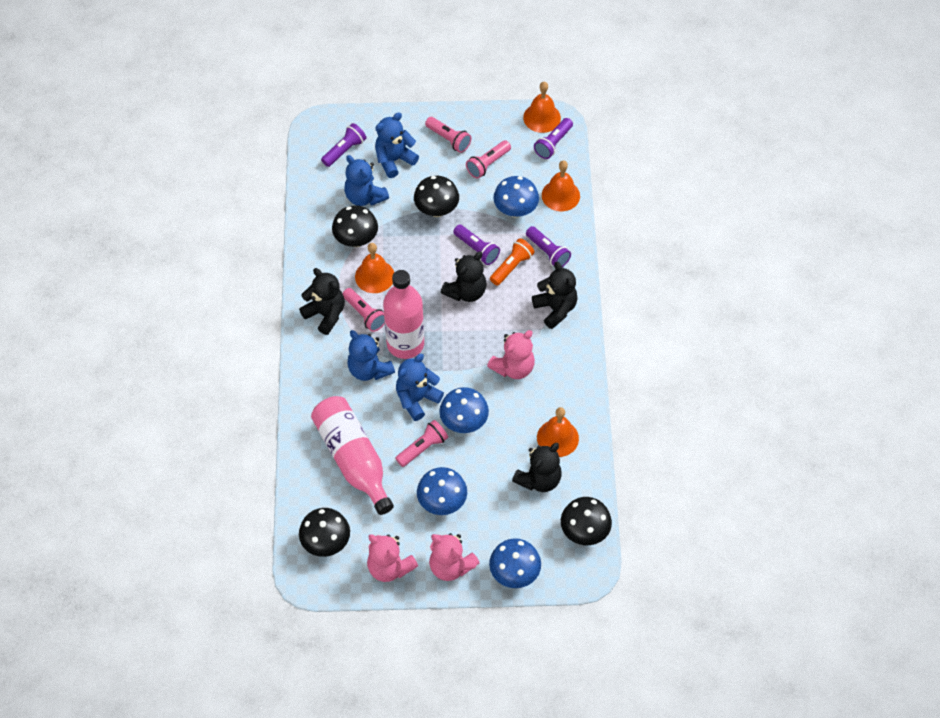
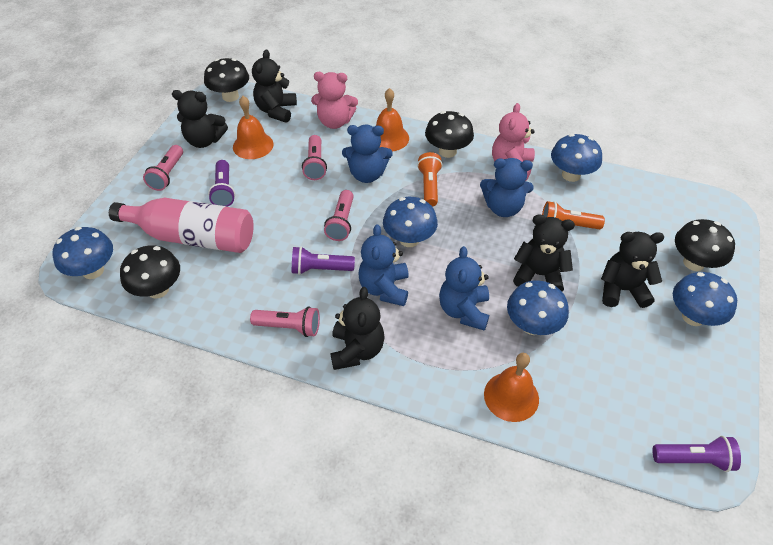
black teddy bear: [299,268,345,335] [441,251,486,302] [512,443,562,492] [532,262,578,329] = 4 -> [172,90,228,148] [252,49,297,122] [330,287,385,370] [513,214,575,292] [601,232,664,308] = 5
blue mushroom: [417,467,467,515] [439,387,489,433] [489,538,541,588] [493,176,539,218] = 4 -> [52,227,113,279] [383,197,438,247] [507,280,569,335] [551,134,602,182] [673,272,737,326] = 5
orange bell: [355,243,394,293] [523,82,561,133] [537,407,579,457] [542,161,580,211] = 4 -> [233,96,273,159] [376,88,409,151] [484,353,539,422] = 3
orange flashlight: [490,238,535,286] = 1 -> [417,152,442,207] [542,201,605,229] = 2
pink bottle: [311,396,394,515] [383,270,424,359] = 2 -> [109,198,254,253] = 1
pink teddy bear: [367,534,418,582] [429,533,479,581] [487,330,535,379] = 3 -> [311,72,358,129] [492,103,535,181] = 2
purple flashlight: [321,123,366,167] [453,225,500,265] [526,226,571,267] [534,118,573,159] = 4 -> [208,160,235,207] [292,246,355,275] [653,436,741,472] = 3

